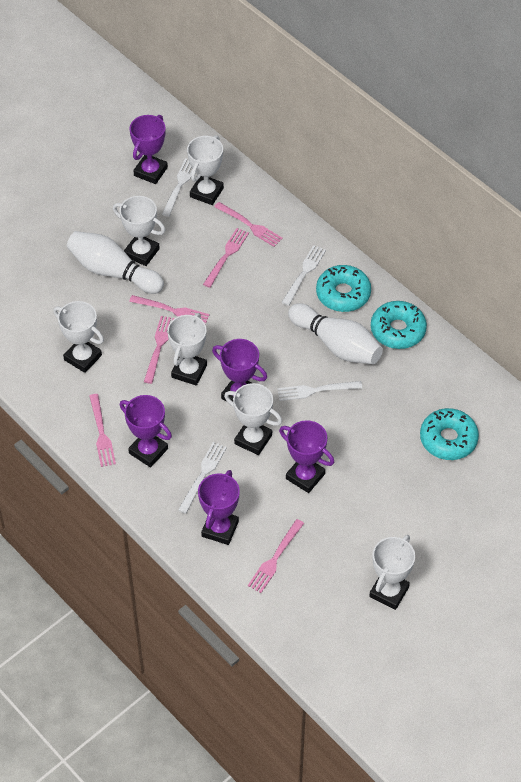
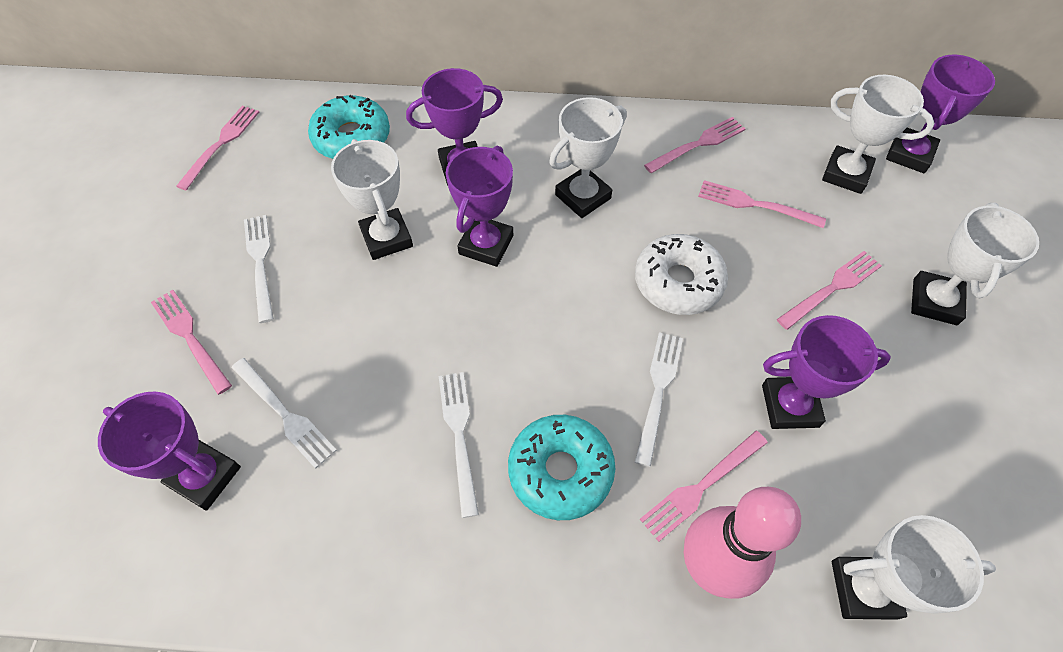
pink bowling pin: none = 0 -> [684,487,801,599] = 1
turquoise donut: [316,265,371,312] [371,301,427,349] [420,408,479,460] = 3 -> [308,95,390,159] [508,415,615,520] = 2
white bowling pin: [67,231,164,294] [288,303,383,364] = 2 -> none = 0
white donut: none = 0 -> [635,234,728,315] = 1
white trophy: [53,301,104,373] [113,196,165,266] [167,313,207,386] [187,135,224,205] [224,383,282,455] [369,535,415,610] = 6 -> [331,139,413,260] [549,97,627,218] [822,75,935,194] [832,515,996,620] [911,203,1039,325] = 5

